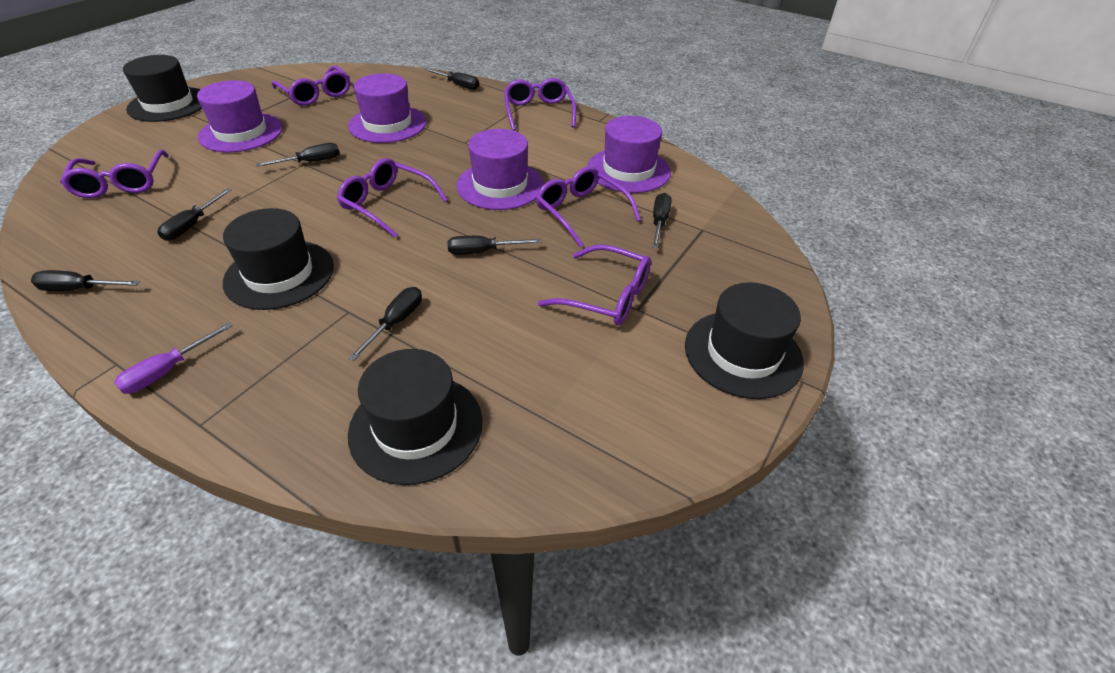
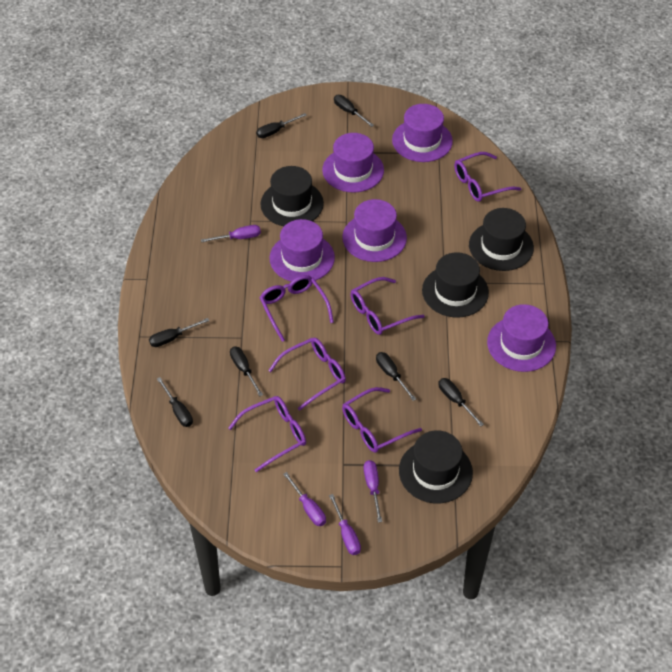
purple hat: [197,80,283,152] [348,73,426,143] [456,129,544,210] [587,116,671,193] = 4 -> [269,219,335,281] [322,133,384,193] [342,199,407,262] [392,104,453,162] [487,304,556,372] = 5
purple screwdriver: [114,322,233,394] = 1 -> [201,225,261,242] [283,472,326,526] [329,494,361,555] [364,460,382,522] = 4

